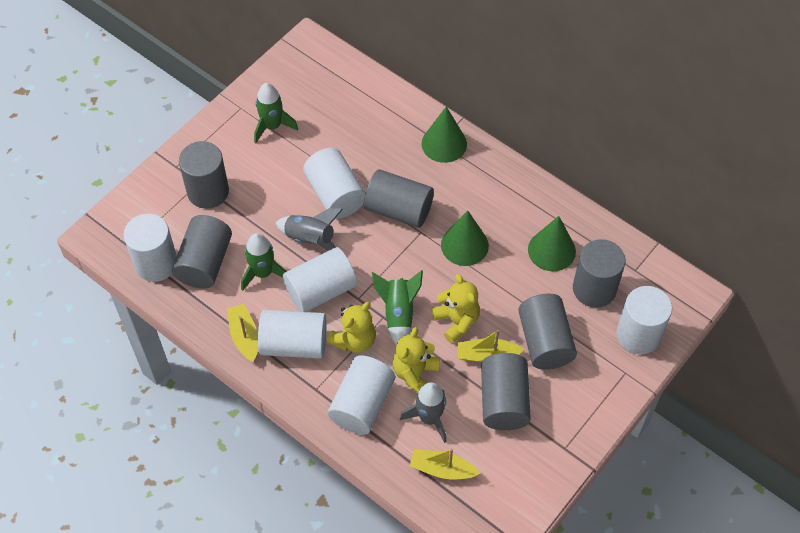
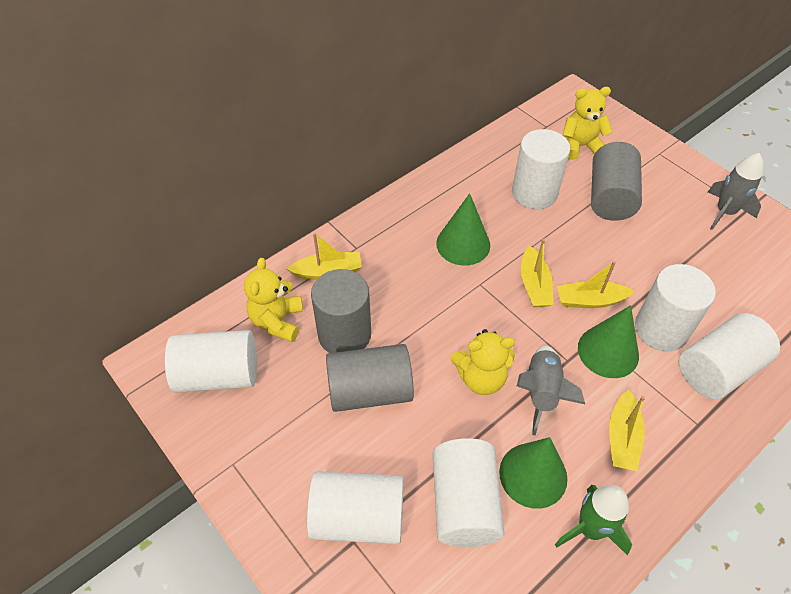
green rocket: [241,233,287,291] [254,83,298,143] [372,270,423,345] = 3 -> [555,485,632,556] = 1
grey cylinder: [172,215,232,289] [179,141,229,209] [364,169,434,228] [481,353,531,430] [518,294,577,370] [573,239,625,308] = 6 -> [311,269,371,353] [326,344,414,412] [591,142,642,221] = 3
yellow boat: [227,304,258,362] [410,448,480,479] [457,329,525,362] = 3 -> [287,233,362,280] [521,239,554,307] [557,261,635,308] [609,390,645,471] = 4

